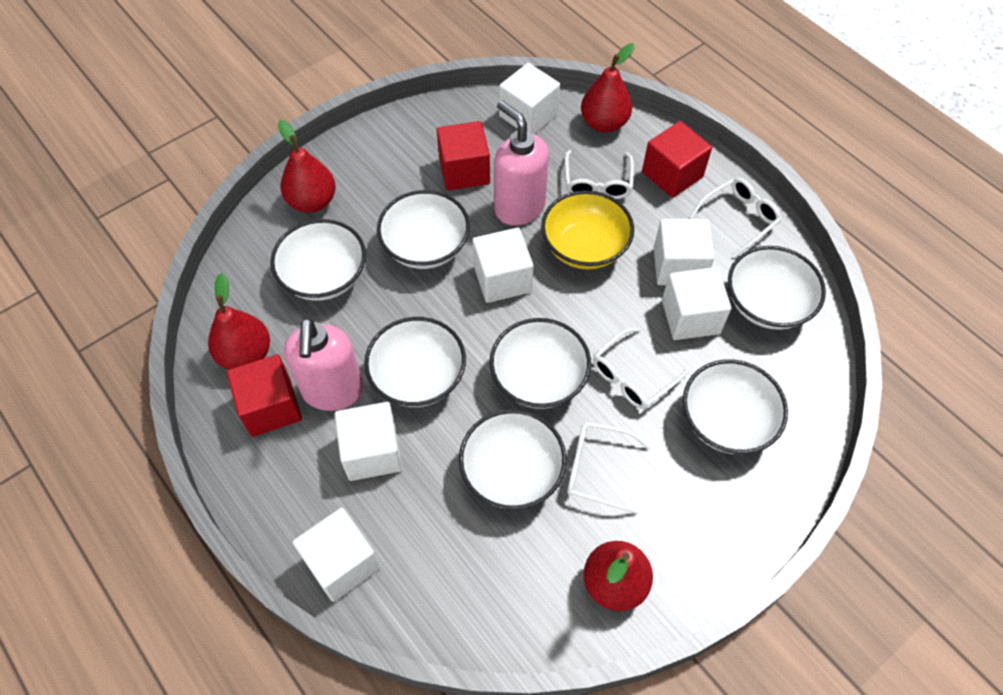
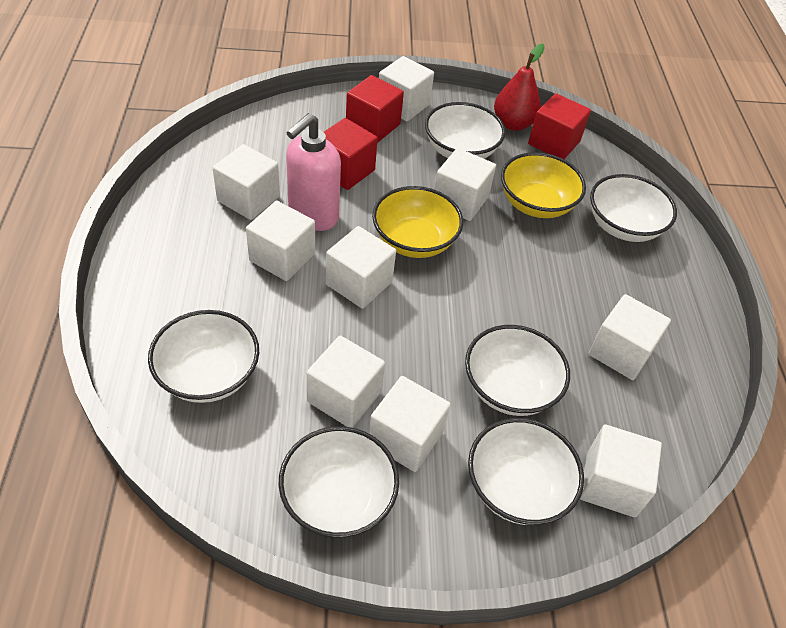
pink soap dispenser: [284,317,364,411] [494,100,549,226] = 2 -> [286,113,341,231] = 1
red pear: [208,273,270,370] [278,120,336,213] [581,43,635,133] [583,541,653,611] = 4 -> [494,44,545,131] = 1
white bowl: [270,219,366,301] [364,317,466,407] [377,190,470,269] [459,409,567,510] [490,318,591,409] [683,359,788,454] [728,246,826,330] = 7 -> [148,310,259,403] [279,426,399,538] [425,102,506,159] [465,325,570,416] [468,418,584,525] [590,174,677,242] = 6
white cube: [293,508,380,602] [335,402,402,481] [473,227,533,303] [499,63,560,134] [654,219,714,285] [662,267,731,340] = 6 -> [213,144,280,220] [246,201,315,281] [307,335,385,428] [326,226,396,309] [369,376,451,472] [379,56,434,121] [434,148,496,221] [580,424,662,518] [589,294,671,380] = 9
white glasses: [565,150,634,199] [567,422,651,514] [593,328,689,409] [689,177,781,258] = 4 -> none = 0
yellow bowl: [541,190,634,269] = 1 -> [372,186,463,258] [501,152,586,218] = 2

